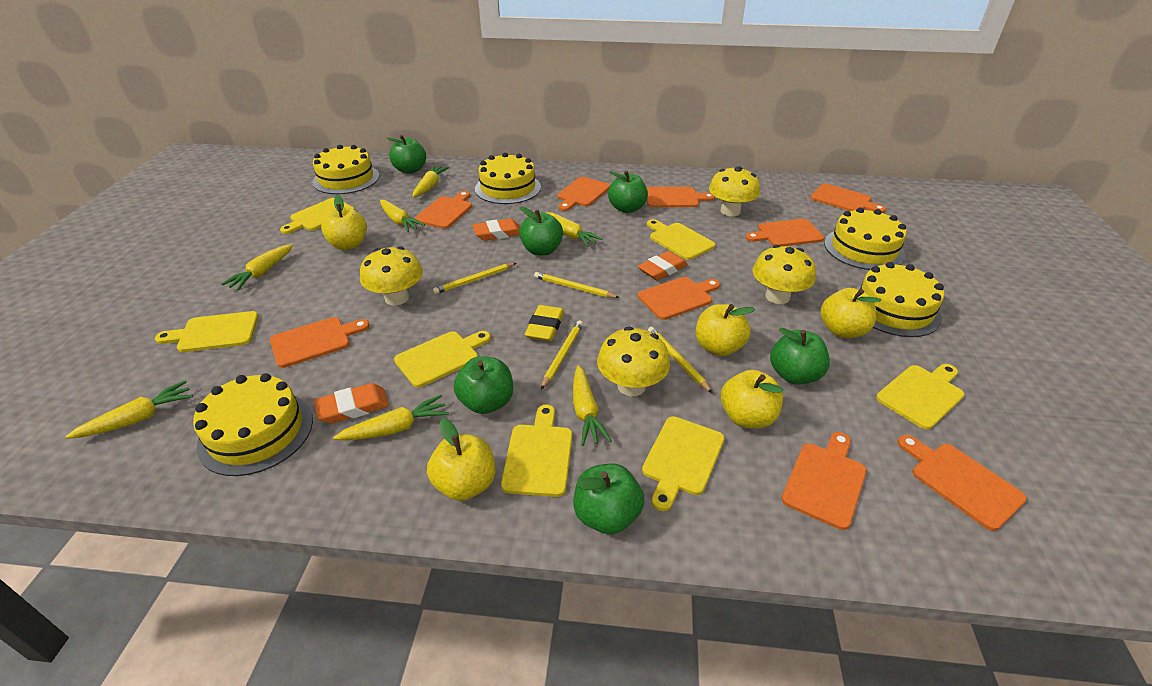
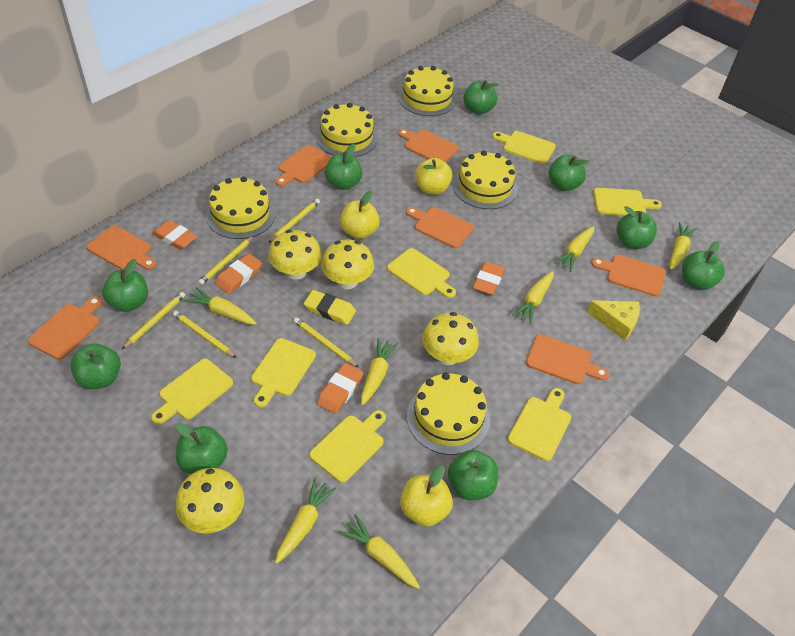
green apple: [386,135,426,174] [454,356,513,414] [519,207,563,255] [573,464,645,534] [608,171,648,213] [770,328,830,385] = 6 -> [70,343,121,389] [102,259,148,312] [176,423,228,474] [325,144,362,190] [448,450,499,500] [463,80,499,115] [548,155,589,191] [617,206,657,249] [682,241,725,290] = 9
orange cutting board: [270,317,370,368] [415,191,472,229] [557,177,610,211] [638,277,720,320] [647,187,715,207] [745,219,824,246] [781,432,867,530] [811,184,886,213] [898,435,1027,531] = 9 -> [28,296,103,360] [87,226,156,270] [276,145,331,187] [398,129,459,163] [406,207,474,248] [526,334,609,384] [591,255,666,297] = 7
orange eraser: [314,383,389,424] [472,219,520,241] [638,251,688,280] = 3 -> [152,220,198,250] [215,254,262,294] [317,363,364,414] [473,261,505,295] = 4
yellow apple: [321,195,367,250] [427,418,496,501] [696,304,755,356] [721,370,783,429] [821,288,881,338] = 5 -> [340,191,380,239] [400,466,453,527] [415,158,453,195] = 3
yellow cheese: none = 0 -> [587,300,640,340] = 1
yellow pencil: [433,263,516,294] [534,272,620,298] [541,321,583,389] [648,327,713,393] = 4 -> [122,292,185,349] [173,311,236,358] [198,236,254,285] [268,199,320,243] [294,317,358,367] = 5

